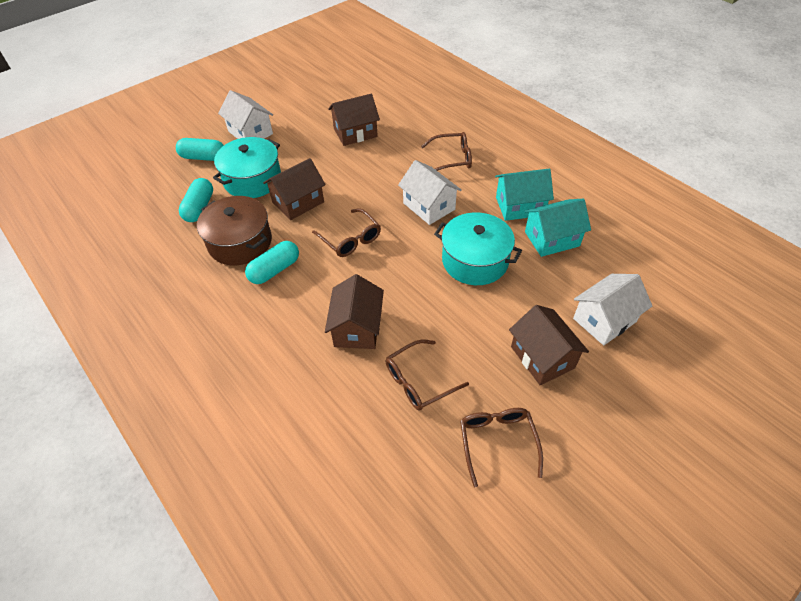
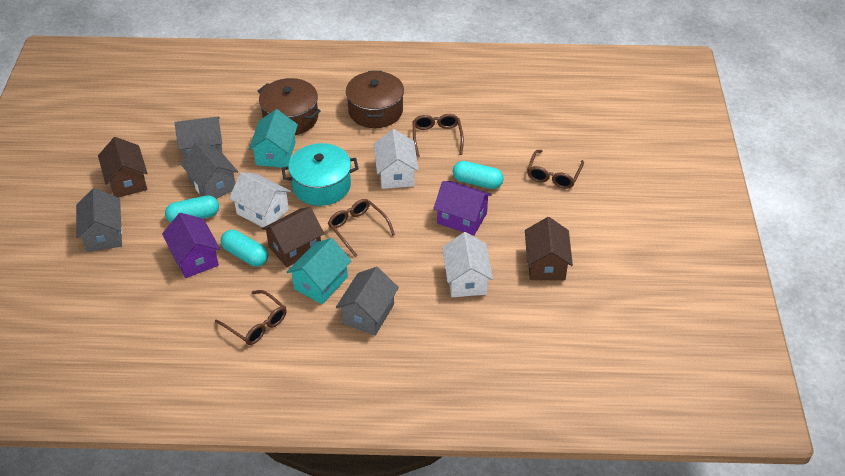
brown house: [263,158,326,220] [325,274,384,349] [328,94,380,146] [509,305,589,385] = 4 -> [98,137,148,198] [262,207,324,267] [525,217,573,280] = 3
brown pot: [197,196,272,265] = 1 -> [258,78,321,135] [346,71,404,128] = 2
grey house: none = 0 -> [76,188,122,252] [175,117,222,159] [180,142,238,199] [336,267,399,336] = 4
purple house: none = 0 -> [162,213,220,278] [433,181,492,236] = 2
turquoise pot: [213,137,281,198] [434,212,522,285] = 2 -> [282,143,359,206] = 1

